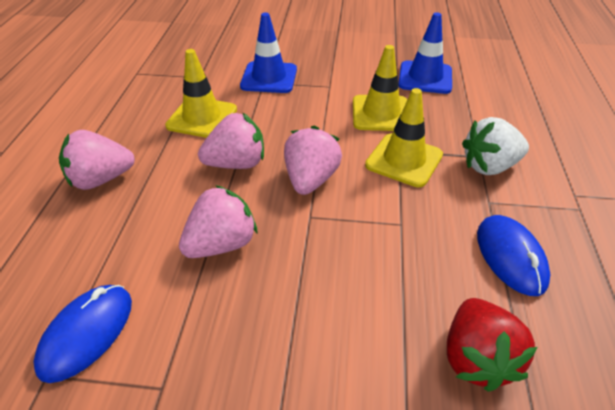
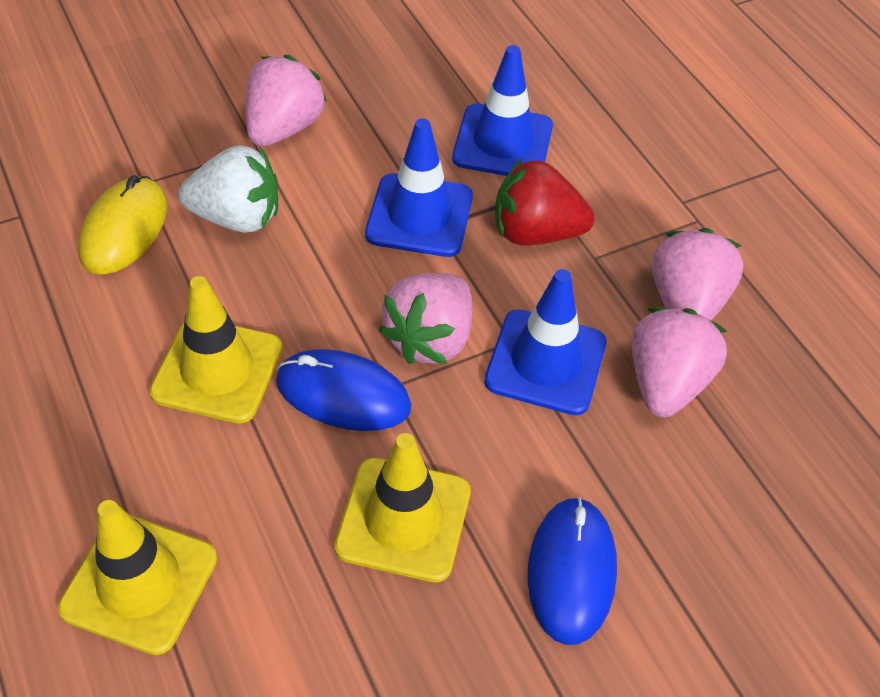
blue traffic cone: [240,13,297,93] [398,12,452,94] = 2 -> [365,119,473,257] [452,45,553,176] [484,269,606,415] = 3
yellow mouse: none = 0 -> [78,176,167,274] = 1

